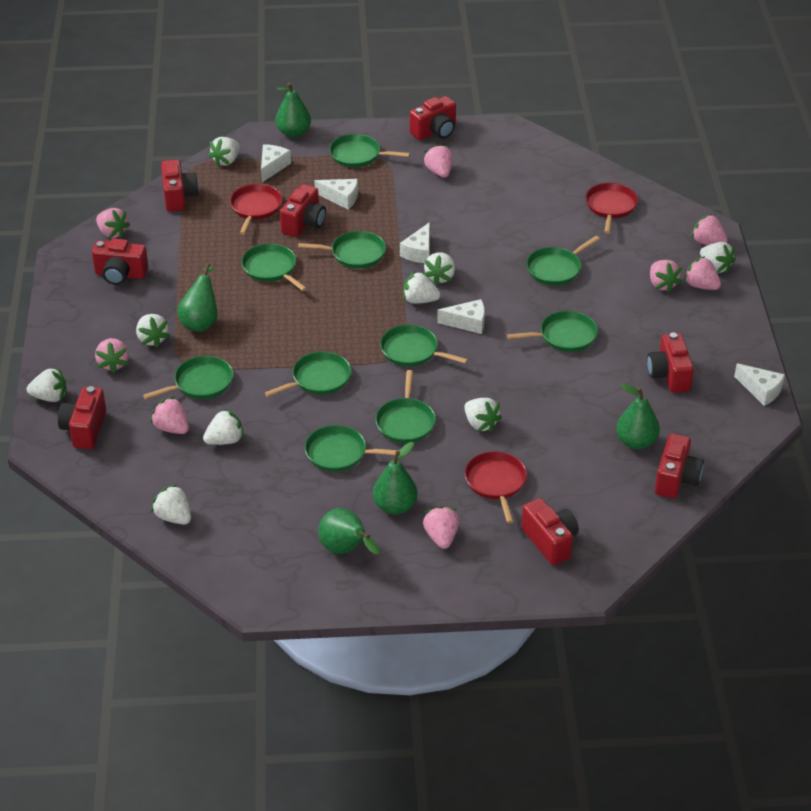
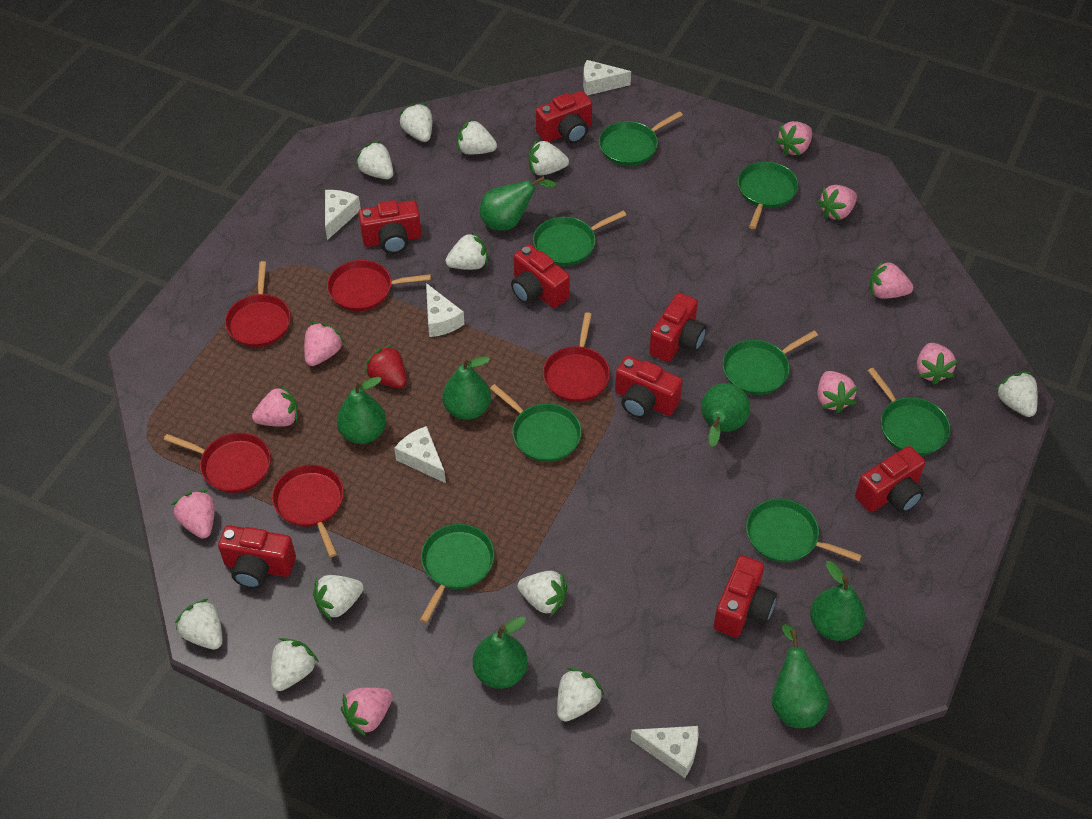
green pan: [143,356,233,399] [241,244,307,291] [265,352,351,397] [298,231,386,268] [305,425,399,472] [329,134,410,167] [375,370,436,443] [380,325,468,366] [507,311,598,352] [526,236,600,285] = 10 -> [420,524,495,623] [490,384,582,462] [533,211,626,266] [599,111,683,166] [722,330,818,395] [738,162,799,229] [746,499,862,562] [868,368,951,455] = 8
green pear: [177,263,218,332] [276,83,311,138] [318,508,379,554] [373,442,417,515] [616,383,660,450] = 5 -> [337,377,386,444] [442,356,491,420] [473,616,528,689] [480,176,556,231] [701,383,750,447] [772,624,829,728] [810,561,865,641] = 7
pink strawberry: [95,338,129,373] [96,208,130,238] [150,396,189,434] [423,144,453,178] [423,506,459,549] [650,260,682,293] [684,256,721,290] [691,214,728,245] = 8 -> [172,490,215,539] [252,385,298,427] [304,322,344,366] [341,687,393,736] [775,121,812,156] [817,185,857,221] [817,371,858,413] [869,260,913,299] [917,343,957,385] = 9
red pan: [230,184,282,235] [465,451,527,523] [585,183,638,234] = 3 -> [164,433,271,493] [225,261,291,347] [272,465,344,557] [327,260,431,311] [543,312,610,402] = 5
red strawberry: none = 0 -> [365,345,407,389] = 1
white strawberry: [27,367,67,402] [136,314,170,348] [151,484,191,525] [203,408,244,445] [208,137,240,167] [403,271,440,304] [424,252,455,285] [464,398,502,432] [700,242,735,273] = 9 -> [175,599,223,650] [271,638,319,691] [313,575,364,620] [356,141,393,179] [399,103,432,142] [445,232,488,270] [457,119,497,155] [518,571,568,616] [529,140,569,175] [557,668,605,722] [994,372,1038,417] = 11

